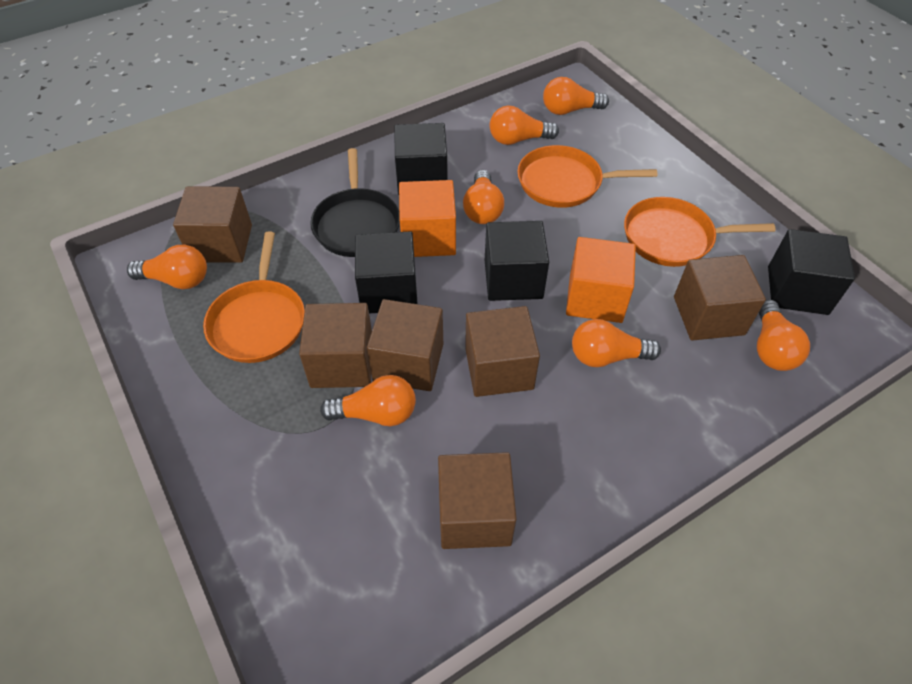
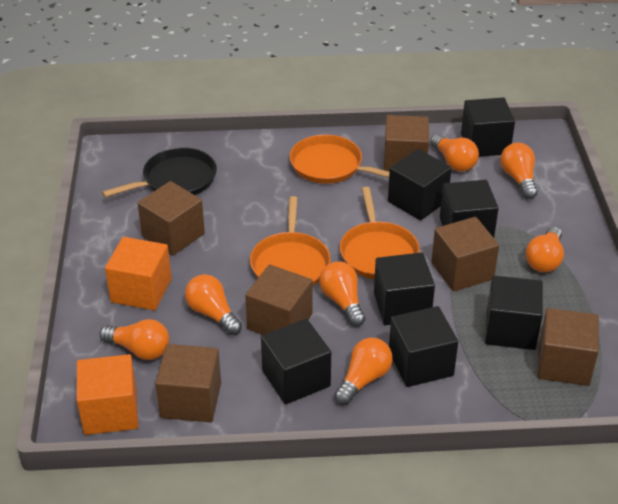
black cube: [355,231,418,314] [394,123,448,195] [485,221,549,301] [768,229,855,315] = 4 -> [261,319,331,404] [374,252,435,325] [388,149,452,221] [389,306,458,387] [440,180,499,238] [461,97,515,157] [485,276,543,350] = 7

